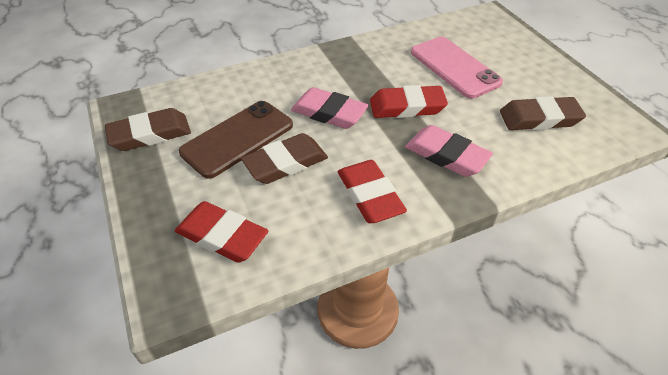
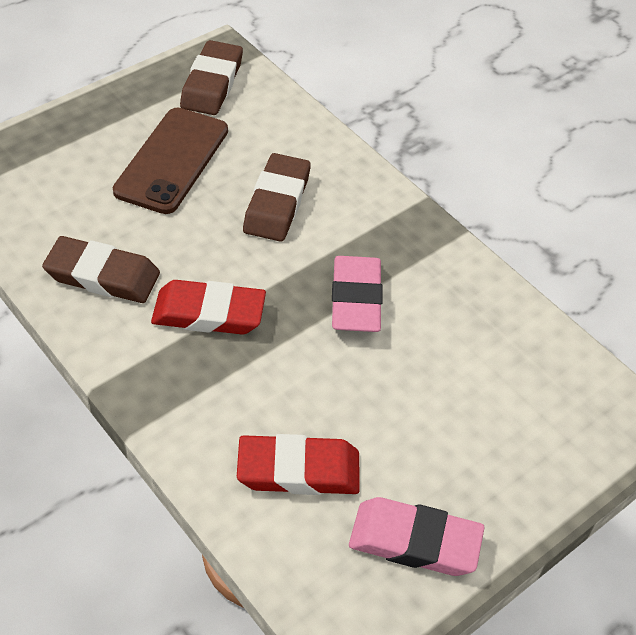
pink phone: [411,37,503,99] = 1 -> none = 0
red eraser: [175,201,268,263] [338,160,407,223] [370,85,448,118] = 3 -> [151,280,266,335] [237,434,360,495] = 2

